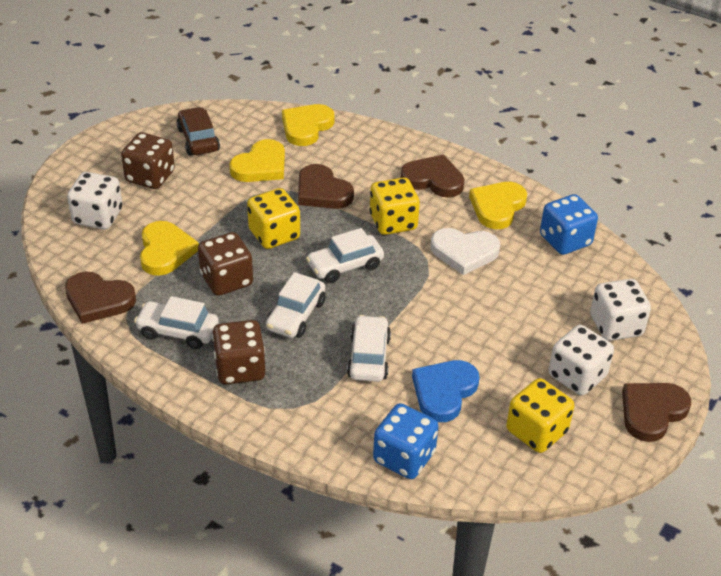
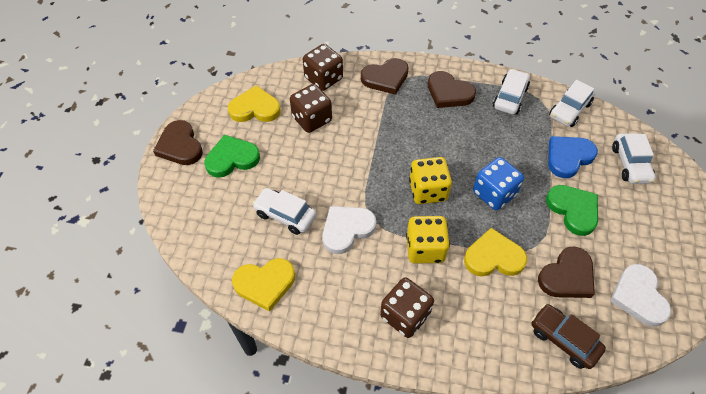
blue dice: [373,403,438,479] [540,194,598,255] = 2 -> [473,157,524,210] = 1
green heart: none = 0 -> [204,135,260,178] [546,185,598,236] = 2
white dice: [67,172,122,230] [548,325,614,395] [590,279,651,341] = 3 -> none = 0
white heart: [430,228,500,275] = 1 -> [323,206,376,254] [610,264,671,327] = 2
yellow dice: [247,188,300,249] [369,177,420,235] [506,378,574,453] = 3 -> [406,216,450,264] [409,157,452,204] = 2
yellow heart: [140,221,199,276] [229,139,285,182] [282,104,334,146] [469,182,527,229] = 4 -> [228,85,281,122] [232,258,295,312] [464,228,527,276] = 3

